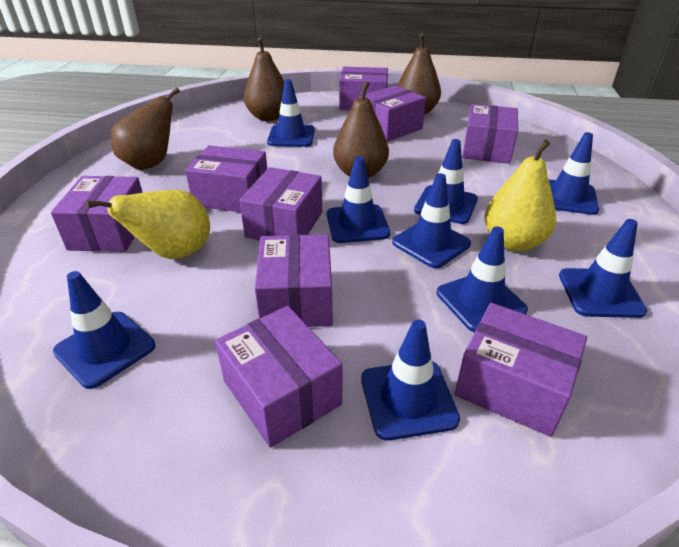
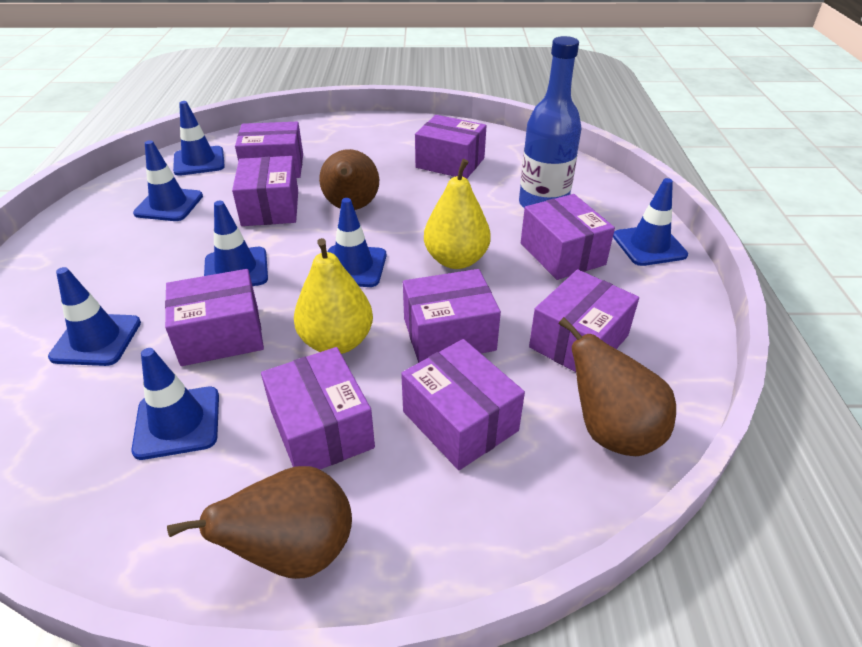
blue bottle: none = 0 -> [519,36,582,209] = 1
blue traffic cone: [53,271,155,389] [267,79,315,147] [327,156,390,243] [361,320,460,441] [392,173,471,268] [414,139,478,224] [437,227,528,332] [548,132,599,215] [559,219,647,318] = 9 -> [48,267,141,366] [131,348,219,460] [133,140,203,221] [173,101,225,176] [204,201,268,286] [328,198,386,287] [613,178,688,266] = 7
brown pear: [111,87,180,170] [244,38,284,121] [333,81,389,178] [397,33,441,115] = 4 -> [167,466,352,579] [319,149,379,210] [559,317,676,456] = 3

